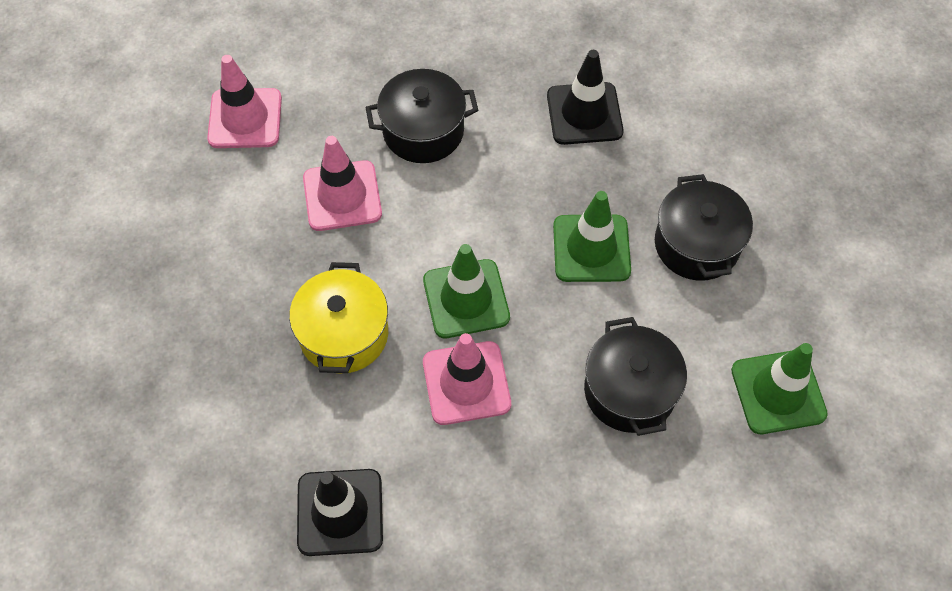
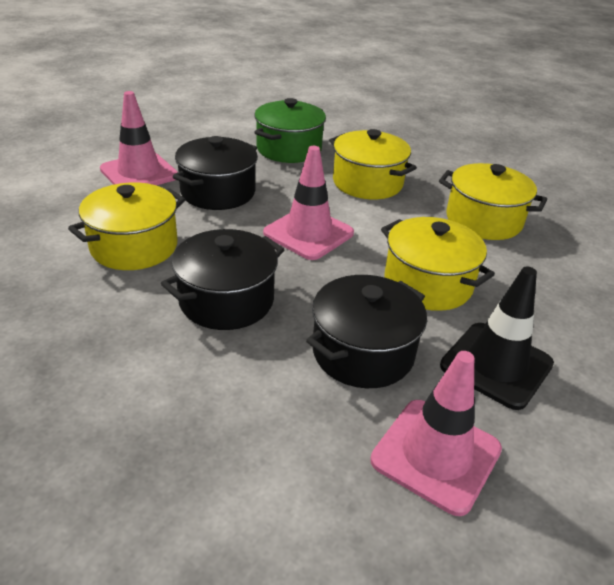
black traffic cone: [297,469,383,556] [547,50,624,145] = 2 -> [440,267,554,410] = 1
green pot: none = 0 -> [254,98,326,163] = 1
green traffic cone: [423,244,510,338] [553,191,631,282] [731,343,828,434] = 3 -> none = 0
yellow pot: [289,262,388,374] = 1 -> [68,183,186,270] [329,129,417,199] [381,217,495,311] [439,163,547,240] = 4

